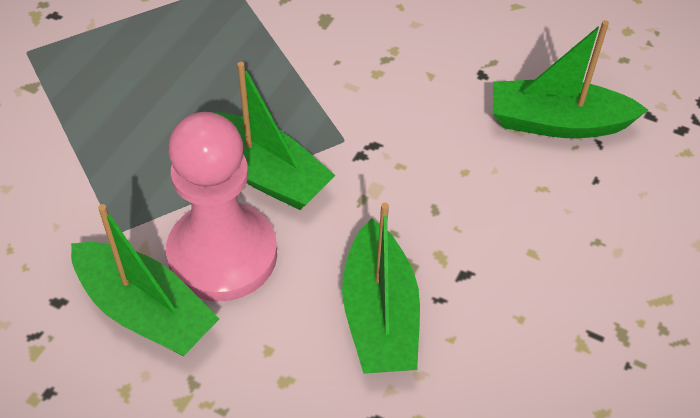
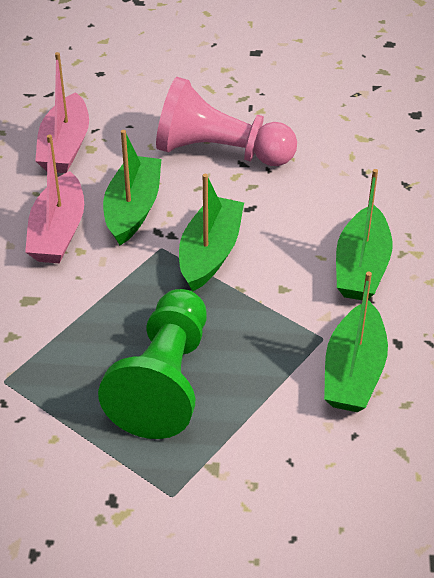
green pawn: none = 0 -> [98,289,207,439] = 1
pink boat: none = 0 -> [25,135,84,263] [35,52,89,173] = 2

